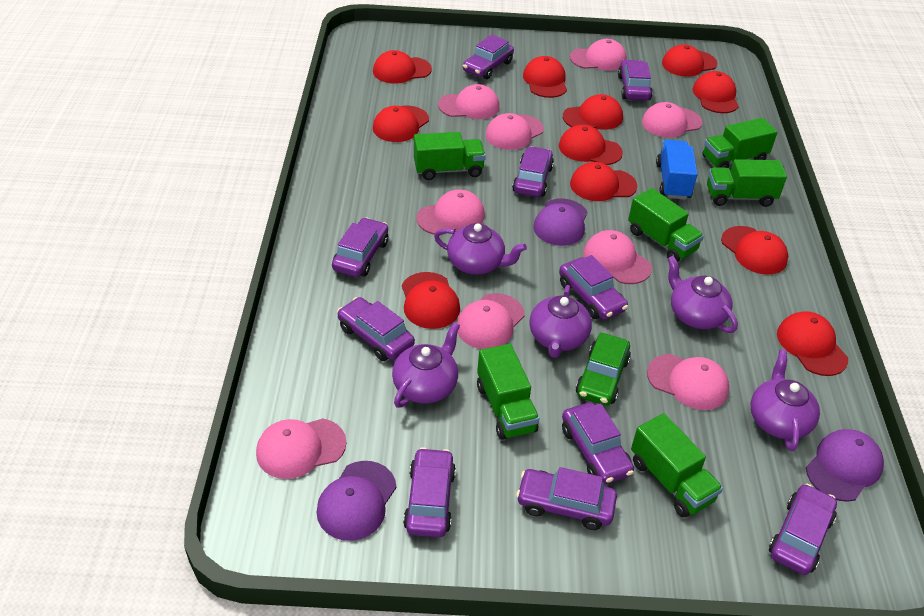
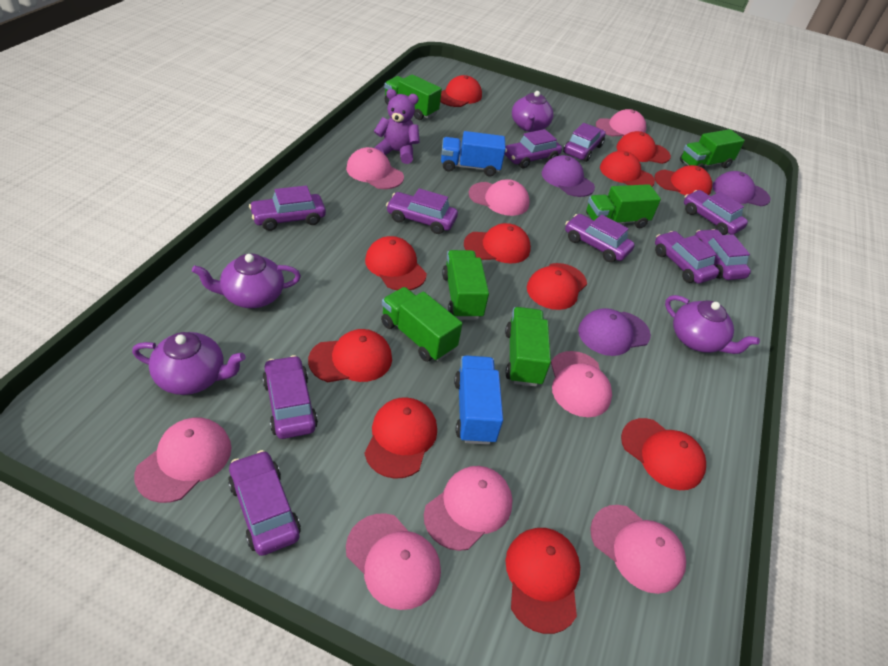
blue truck: [656,140,698,199] = 1 -> [441,131,506,177] [454,355,503,445] = 2
green car: [576,332,631,406] = 1 -> none = 0
pink cap: [256,419,346,479] [416,190,485,235] [438,84,500,119] [457,293,525,349] [485,113,544,150] [570,39,627,71] [583,230,652,284] [642,102,702,138] [647,354,729,410] = 9 -> [134,418,231,503] [346,147,404,189] [346,513,441,610] [424,466,513,551] [469,179,530,216] [551,351,612,417] [590,505,686,594] [596,109,646,136] = 8
purple teapot: [392,322,460,408] [434,223,527,275] [529,285,592,358] [667,256,738,333] [751,350,820,451] = 5 -> [132,332,246,395] [192,254,301,308] [512,91,553,132] [665,295,760,354] = 4
purple teddy bear: none = 0 -> [374,89,420,164] = 1

